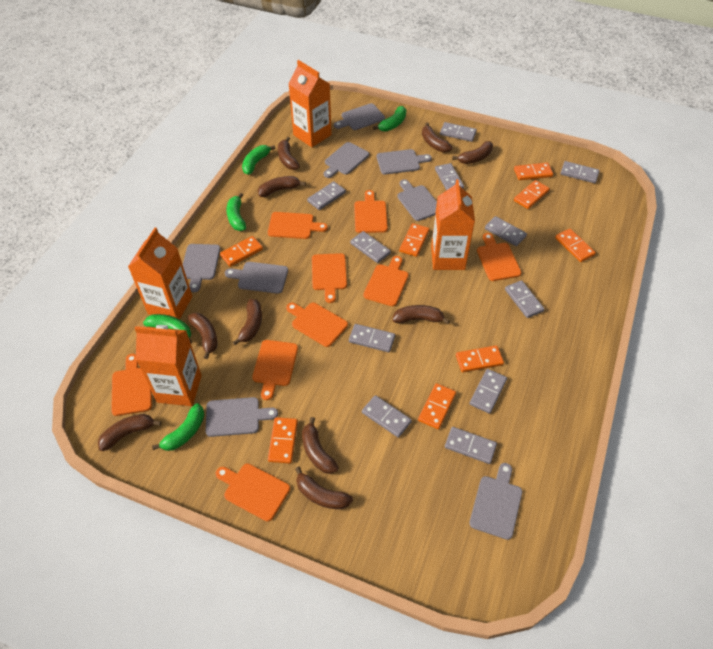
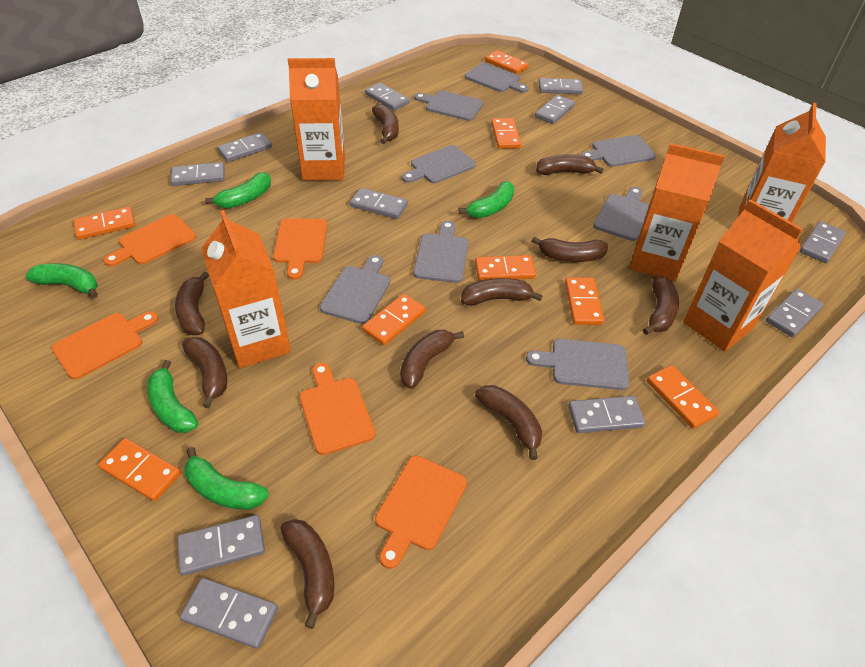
orange carton: [128,228,192,319] [135,325,202,406] [289,60,332,147] [431,179,475,270] = 4 -> [201,210,291,368] [288,58,345,181] [629,143,725,282] [683,199,803,352] [738,102,826,222] = 5
orange cutting board: [111,354,152,416] [216,463,290,521] [252,340,298,400] [268,212,328,239] [286,302,348,347] [312,253,347,303] [354,190,388,233] [363,256,409,306] [477,233,521,281] = 9 -> [52,311,158,380] [104,214,196,267] [273,218,327,280] [299,363,375,455] [375,456,467,569] = 5

